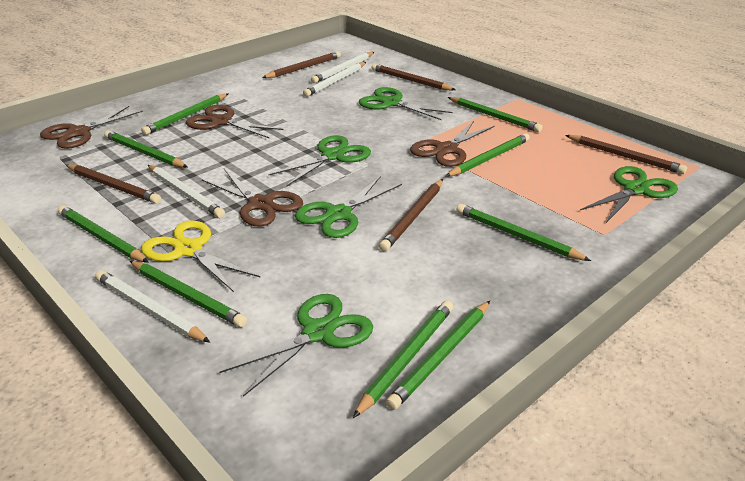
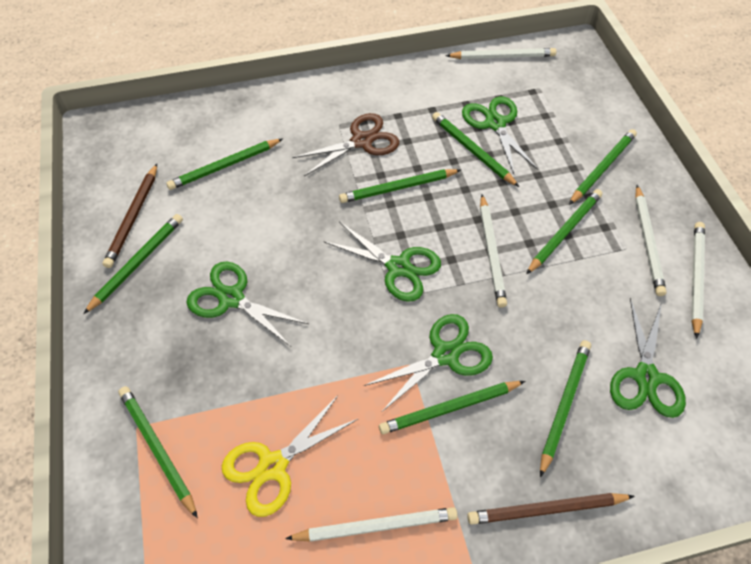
brown pencil: [66,164,161,204] [262,51,341,78] [371,64,455,90] [379,179,443,251] [565,135,687,174] = 5 -> [103,164,157,268] [467,493,635,525] = 2
brown scissors: [40,106,143,149] [186,105,283,139] [201,169,303,227] [410,121,495,167] = 4 -> [292,113,399,176] = 1
white pencil: [96,270,210,343] [148,165,225,218] [303,62,366,97] [311,52,374,83] = 4 -> [285,507,458,542] [445,48,556,59] [480,194,507,308] [635,185,667,296] [691,222,705,339] = 5

